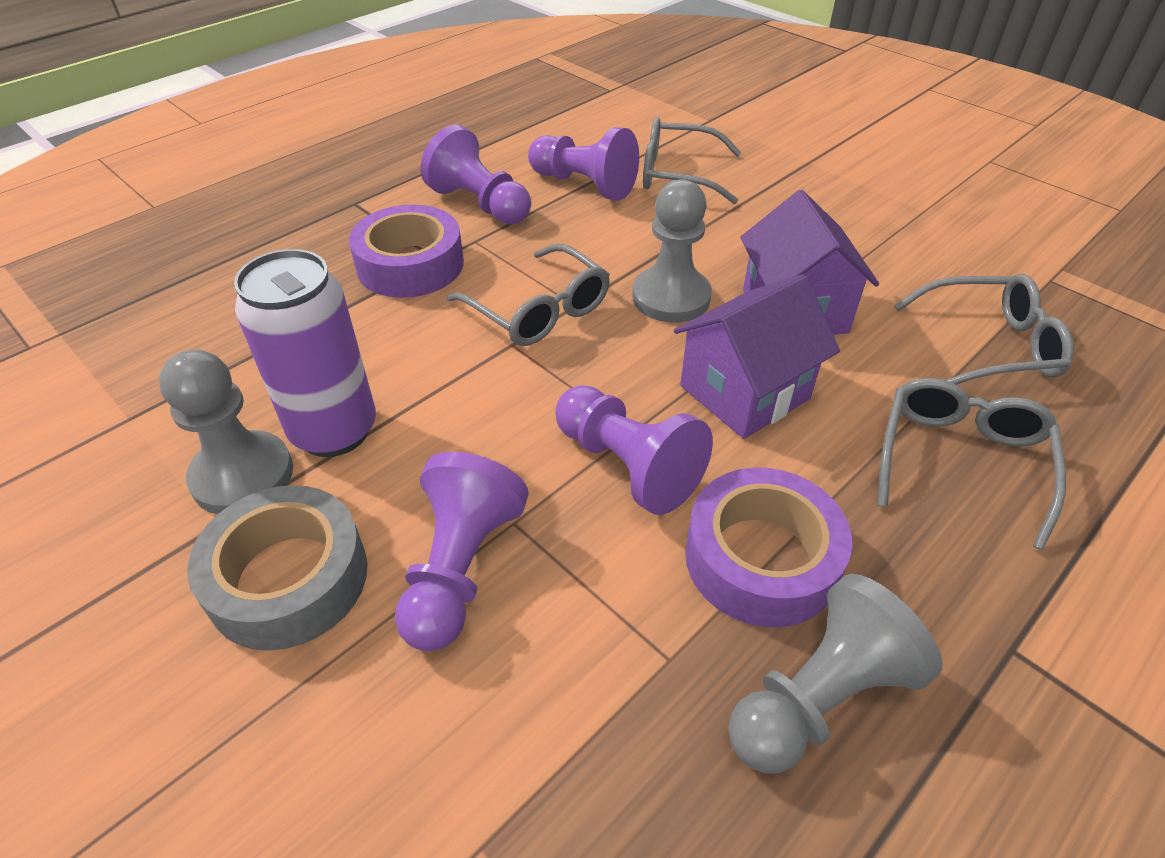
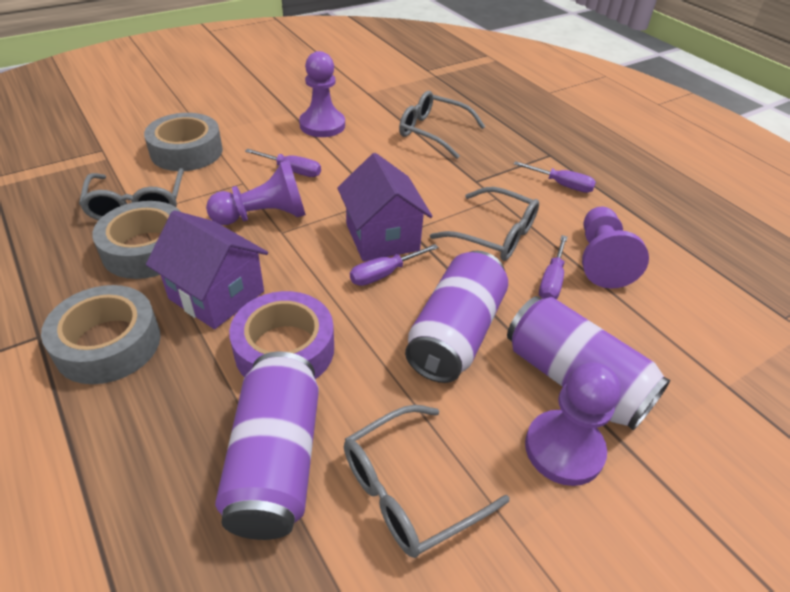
grey pawn: [159,349,293,514] [632,179,712,323] [728,574,943,774] = 3 -> none = 0
grey tape: [187,485,367,651] = 1 -> [41,285,161,384] [92,201,181,279] [144,113,223,171] = 3
purple can: [234,249,376,457] = 1 -> [215,351,319,540] [405,251,508,383] [507,296,670,430] = 3
purple screwdriver: none = 0 -> [245,149,321,177] [350,244,439,286] [514,161,596,193] [539,235,568,300] = 4
purple tape: [349,205,464,298] [685,468,852,627] = 2 -> [229,291,334,379] = 1

